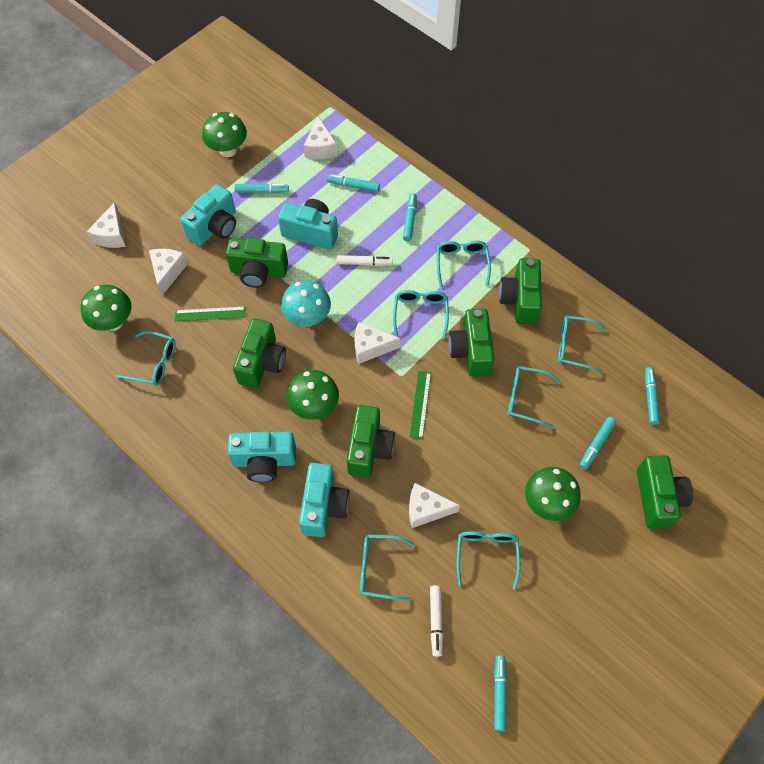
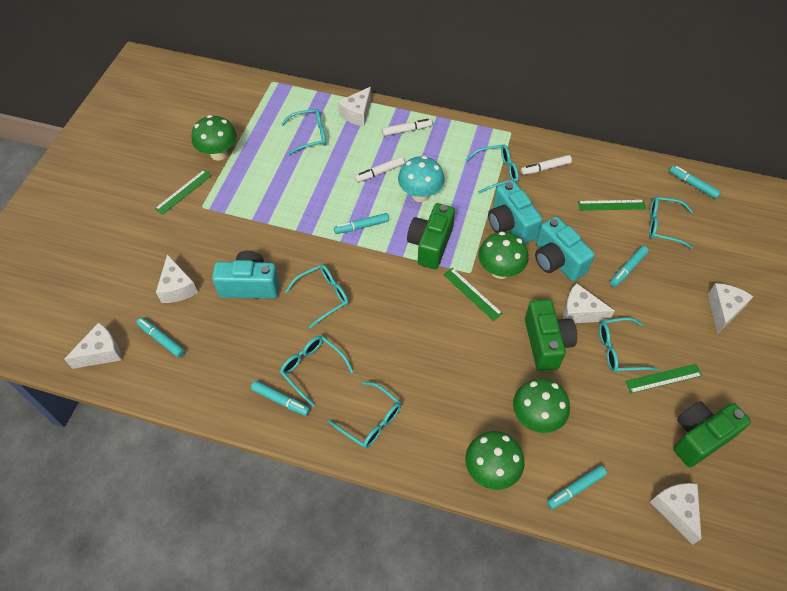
green camera: [226,238,288,288] [233,318,286,388] [346,405,395,478] [448,308,494,377] [499,258,542,325] [637,455,693,529] = 6 -> [407,203,455,269] [525,299,577,371] [673,401,751,467] = 3
green ruler: [175,306,246,321] [409,371,431,439] = 2 -> [155,170,212,215] [443,268,503,321] [578,200,646,211] [625,364,702,393] = 4
turquoise camera: [180,184,236,246] [228,432,296,482] [278,199,338,249] [299,463,350,537] = 4 -> [212,251,279,299] [488,181,543,244] [535,216,595,281] = 3
white cheese: [87,202,126,248] [149,249,188,295] [303,116,337,159] [355,322,400,364] [409,483,460,528] = 5 -> [64,322,121,369] [156,254,198,303] [338,87,371,127] [563,283,615,323] [650,483,701,545] [708,283,753,333] = 6
white marker: [337,255,393,266] [430,585,443,657] = 2 -> [355,157,404,183] [382,119,432,136] [521,155,572,175] = 3

